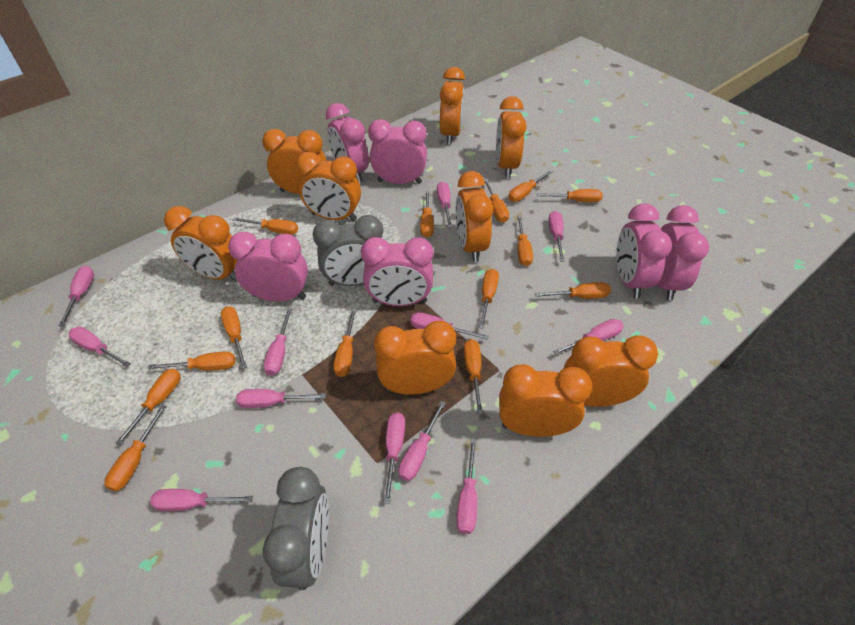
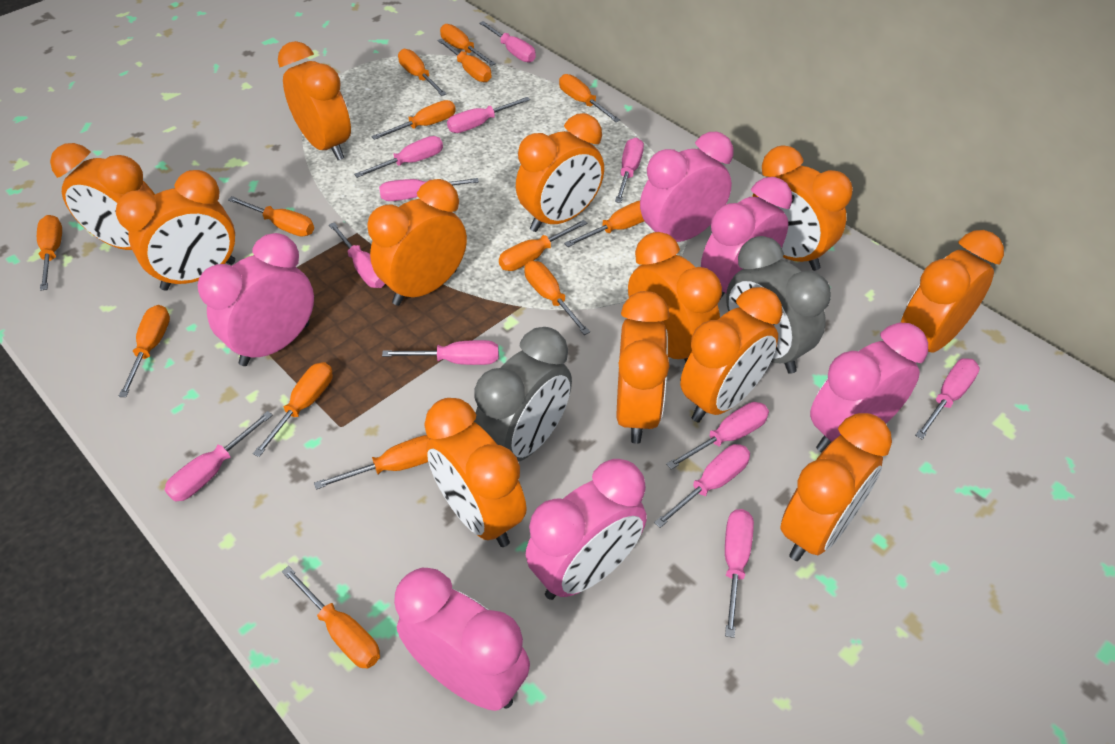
orange clock: [164,206,238,282] [262,129,326,194] [296,152,361,221] [374,321,456,395] [440,67,465,144] [456,171,493,262] [496,96,526,178] [499,364,592,437] [564,335,658,407] = 9 -> [50,143,155,250] [116,170,235,291] [278,41,351,160] [368,179,467,306] [424,398,527,547] [516,113,604,232] [617,291,670,444] [628,232,722,362] [680,287,783,423] [752,145,853,271] [780,413,892,561] [901,230,1004,353] = 12

